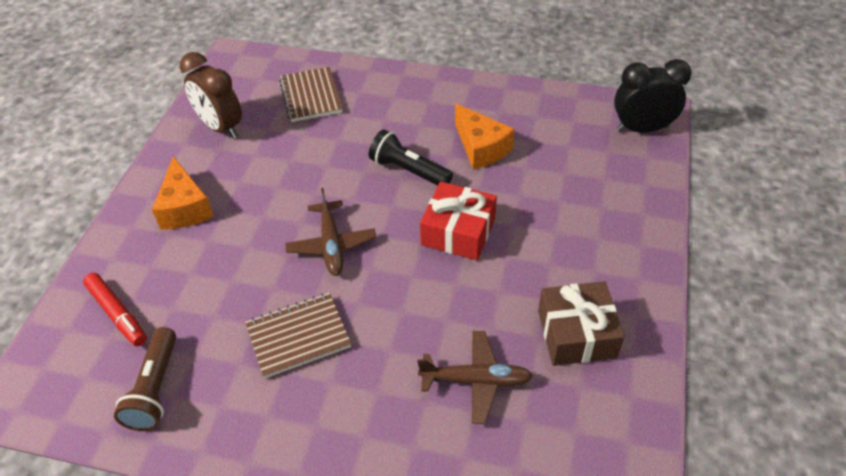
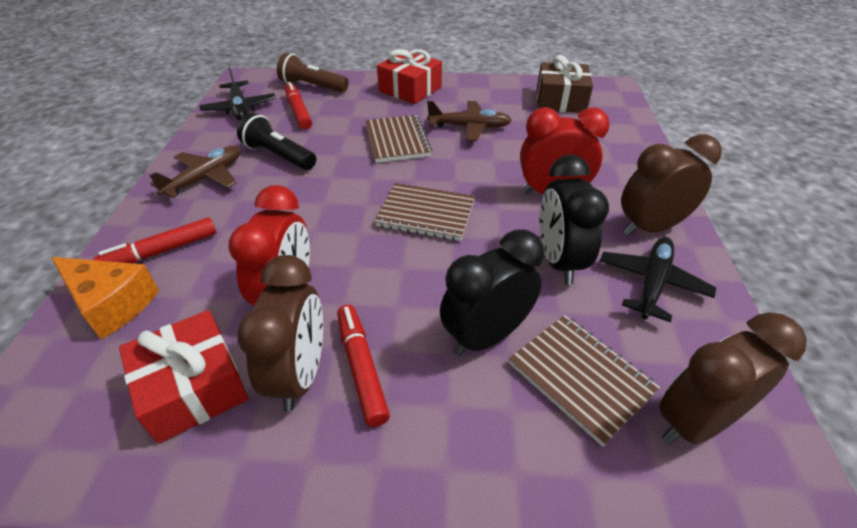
black clock: [614,59,692,133] = 1 -> [440,229,544,356] [540,154,609,285] = 2
black plane: none = 0 -> [199,67,276,121] [600,237,716,322] = 2
brown clock: [180,52,242,139] = 1 -> [237,255,323,412] [621,134,722,236] [659,312,807,445] = 3
brown notebook: [245,293,351,379] [279,67,342,122] = 2 -> [365,115,432,163] [375,183,475,241] [509,315,660,446] = 3
orange cheese: [152,156,214,229] [455,103,515,170] = 2 -> [51,257,159,339] = 1
red clock: none = 0 -> [228,185,310,306] [520,107,610,195] = 2
red gift: [420,182,497,260] = 1 -> [119,310,248,444] [377,49,442,104] = 2
red marker: [83,273,147,346] = 1 -> [93,217,216,264] [285,82,312,130] [337,305,390,427] = 3

